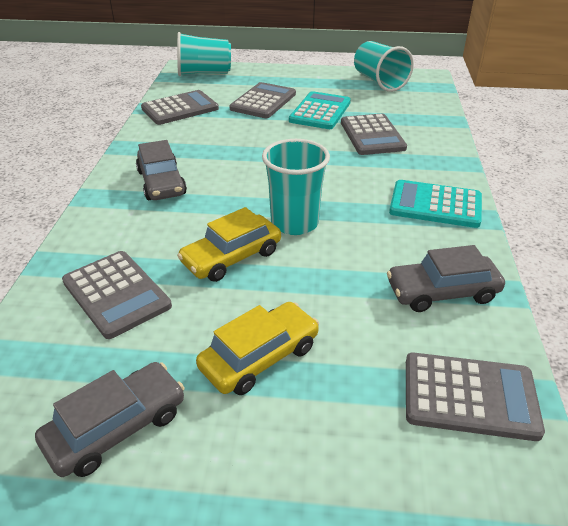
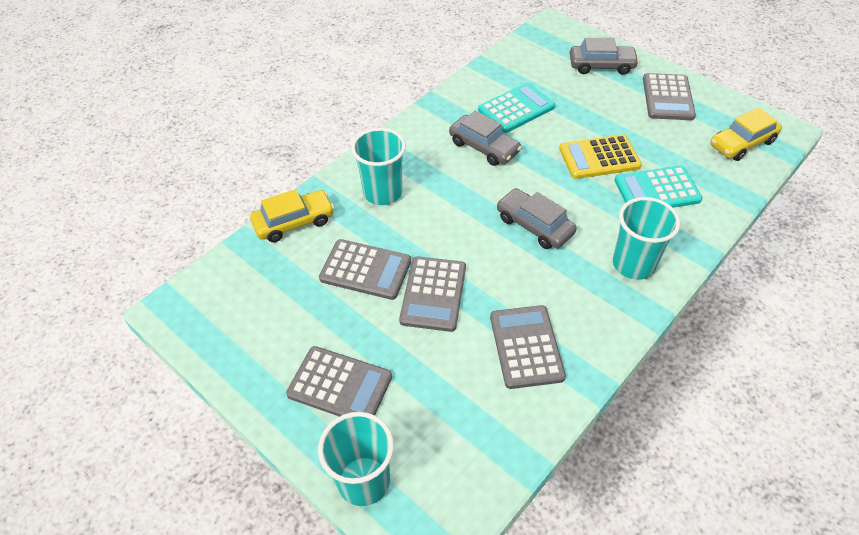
yellow calculator: none = 0 -> [559,134,642,179] = 1

